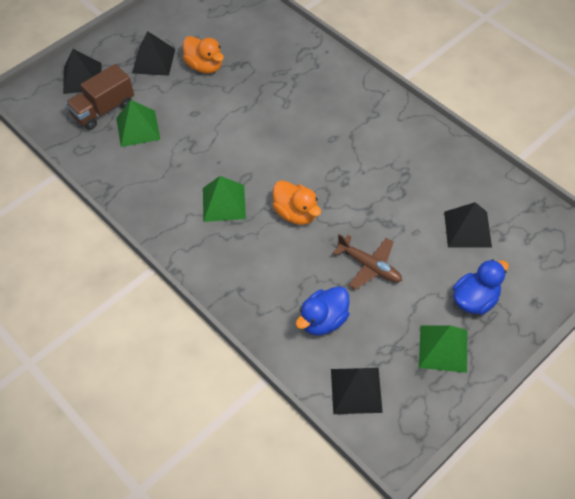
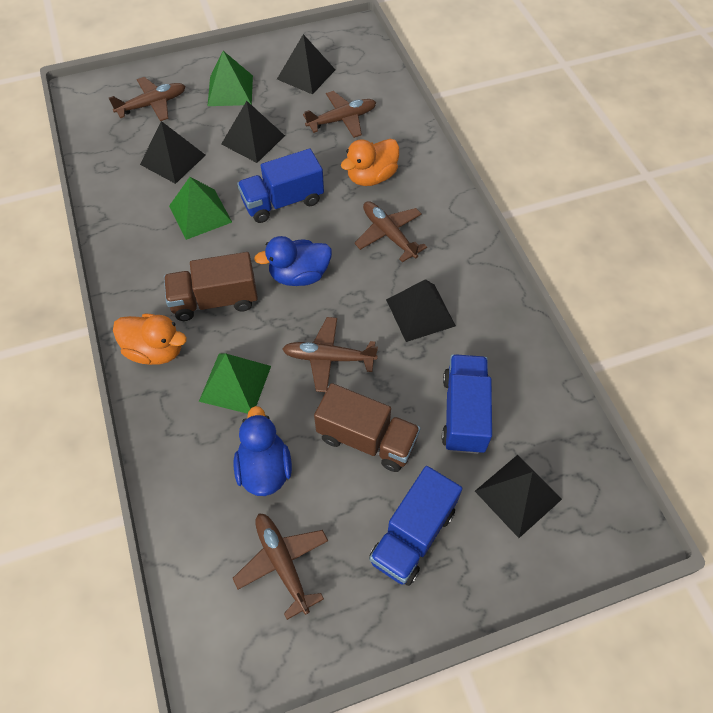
black pyramid: [63,49,101,94] [132,31,175,76] [331,368,383,414] [444,202,492,247] = 4 -> [140,121,206,184] [221,101,285,163] [277,34,335,95] [386,279,456,342] [475,455,562,538] = 5
blue truck: none = 0 -> [237,149,324,223] [369,466,462,586] [442,354,492,454] = 3
brown plane: [333,234,402,290] = 1 -> [109,77,185,121] [233,513,328,620] [282,317,378,392] [303,91,376,138] [354,201,427,262] = 5
brown truck: [66,64,134,130] = 1 -> [164,252,258,321] [314,383,420,472] = 2

